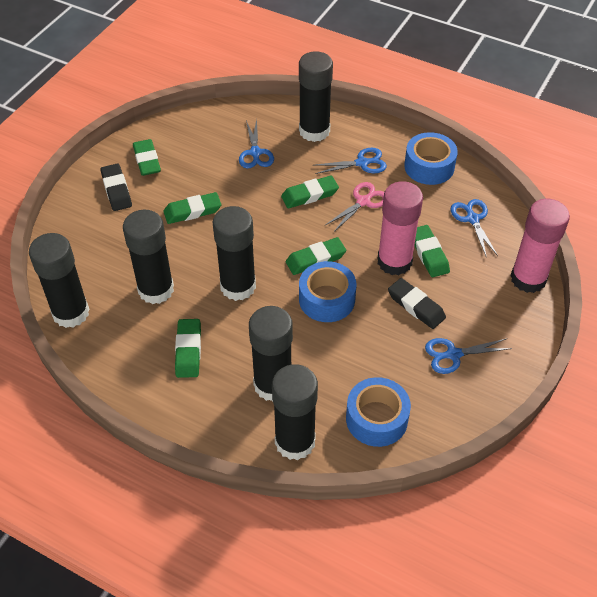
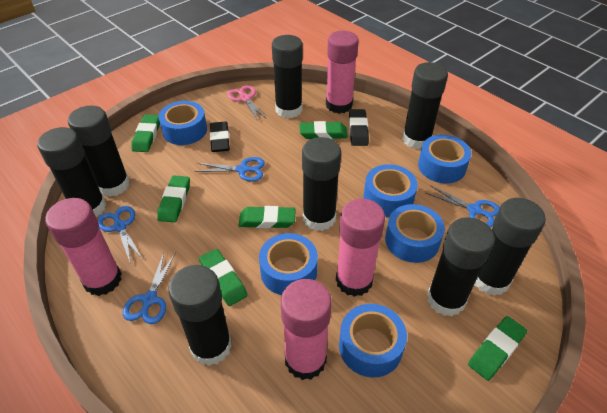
black glue stick: [29,233,90,328] [123,210,174,304] [213,206,256,301] [249,306,293,401] [272,364,318,460] [299,51,333,142] = 6 -> [37,127,106,218] [68,106,130,197] [168,265,232,366] [272,35,303,118] [302,137,341,231] [402,62,448,149] [427,217,495,316] [474,198,546,296] = 8
blue tape: [299,261,356,322] [346,377,411,447] [404,132,458,185] = 3 -> [159,101,207,145] [259,233,318,295] [339,304,407,377] [364,164,418,217] [385,204,445,263] [418,135,471,184] = 6
pink glue stick: [377,181,423,275] [510,199,570,293] = 2 -> [45,198,122,296] [280,279,332,380] [326,31,359,114] [336,198,385,297] = 4

